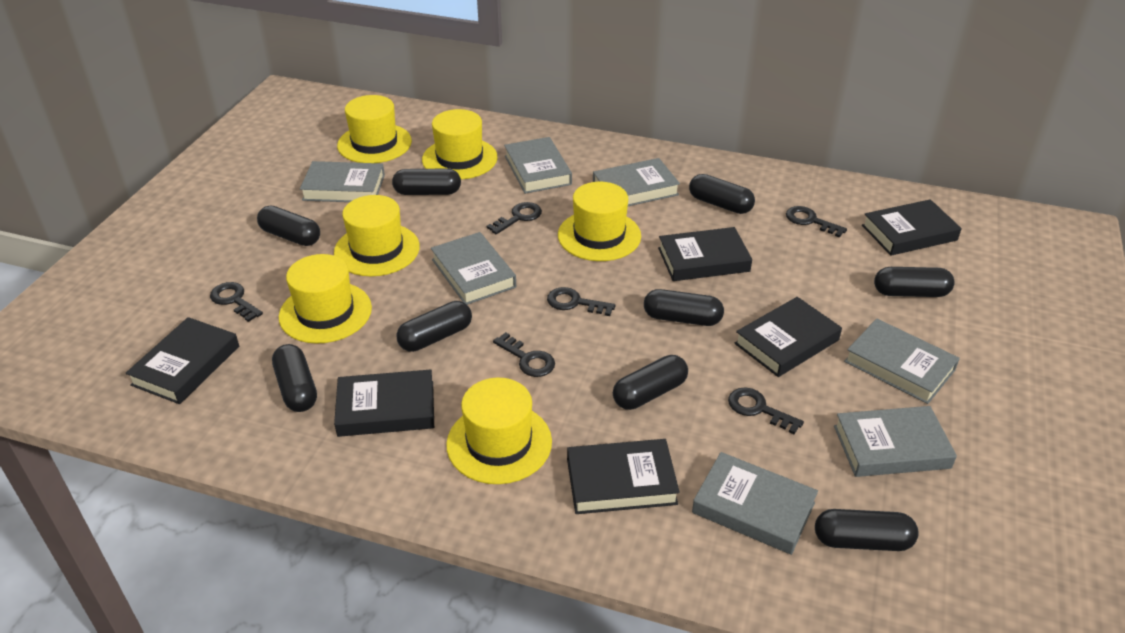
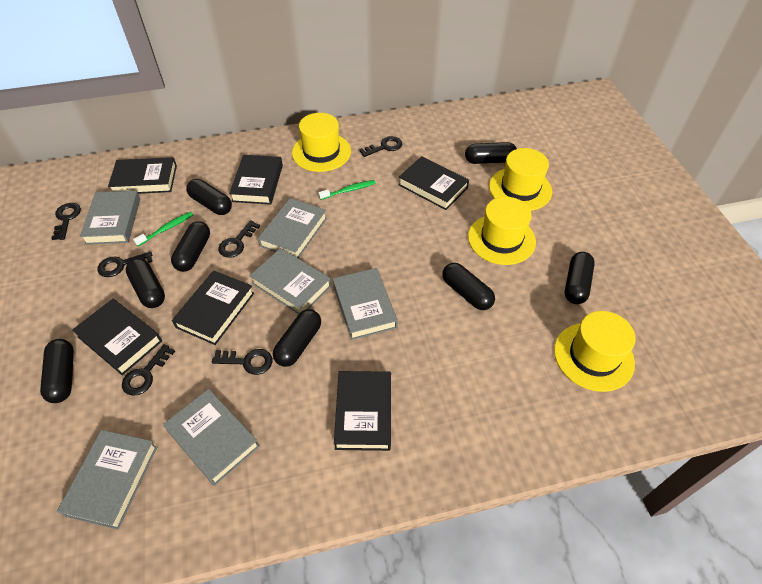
black capsule: [257,206,320,246] [272,344,317,412] [392,169,461,195] [396,301,472,352] [613,355,688,410] [644,289,724,326] [689,174,755,214] [815,509,919,551] [874,267,955,297] = 9 -> [40,339,74,403] [126,258,165,308] [171,221,210,272] [186,179,232,215] [273,309,321,367] [442,263,495,310] [465,142,517,164] [565,252,595,304] = 8
green toothbrush: none = 0 -> [133,212,193,246] [318,180,375,200] = 2
grey book: [300,161,385,202] [431,232,516,305] [504,137,572,194] [593,158,680,206] [692,452,818,555] [834,406,957,477] [844,318,960,404] = 7 -> [57,430,157,530] [80,191,140,245] [163,389,260,486] [250,248,331,314] [258,198,327,258] [333,268,398,340] = 6
yellow hat: [279,254,372,344] [334,195,420,276] [337,95,412,163] [422,109,497,179] [446,378,552,484] [558,182,641,261] = 6 -> [292,113,351,172] [468,197,536,265] [489,148,552,211] [554,311,636,392] = 4

